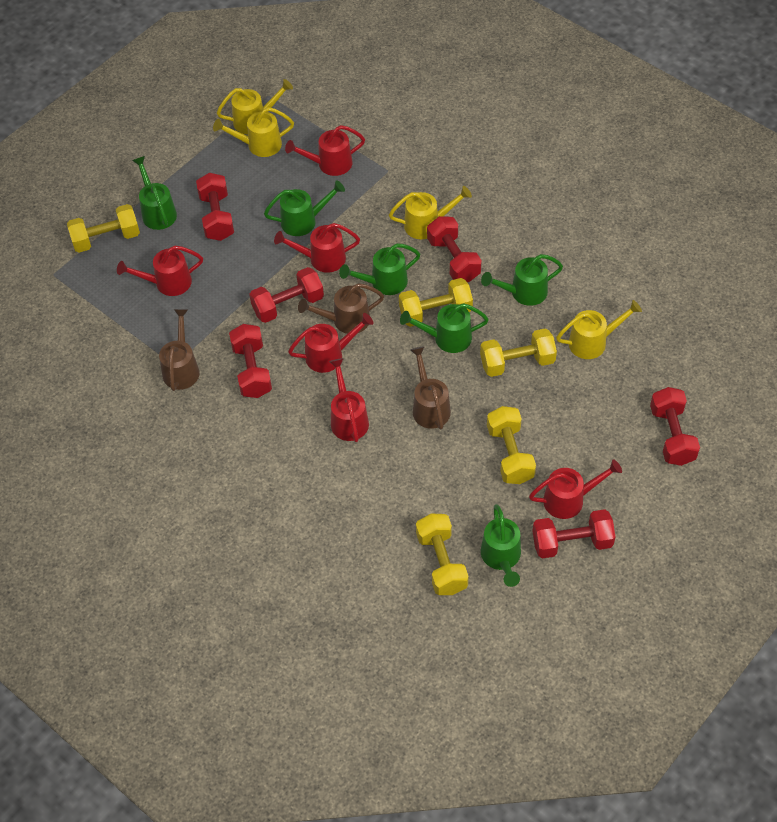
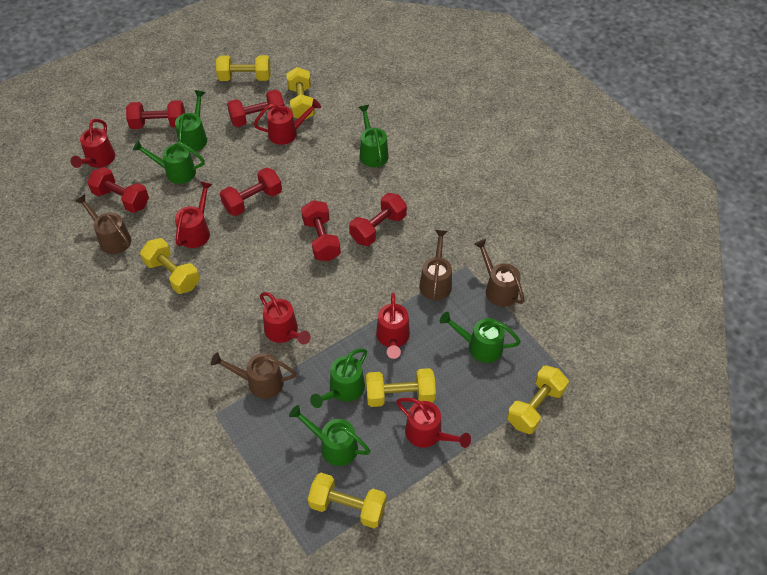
brown watering can: [159,309,200,391] [298,283,384,334] [410,346,451,429] = 3 -> [75,194,131,254] [211,352,297,399] [420,230,452,301] [474,239,525,307] = 4
yellow dumbbell: [67,204,140,253] [399,278,473,327] [416,514,468,595] [480,329,557,377] [487,406,536,484] = 5 -> [140,238,200,294] [216,55,271,81] [286,67,315,120] [308,473,386,528] [366,368,436,407] [507,365,569,434] = 6
yellow watering can: [213,107,294,157] [217,79,293,134] [389,186,472,239] [556,300,642,359] = 4 -> none = 0

